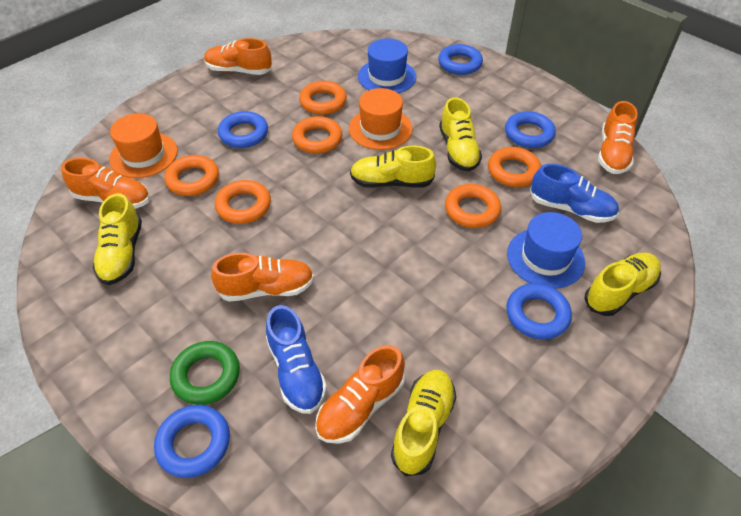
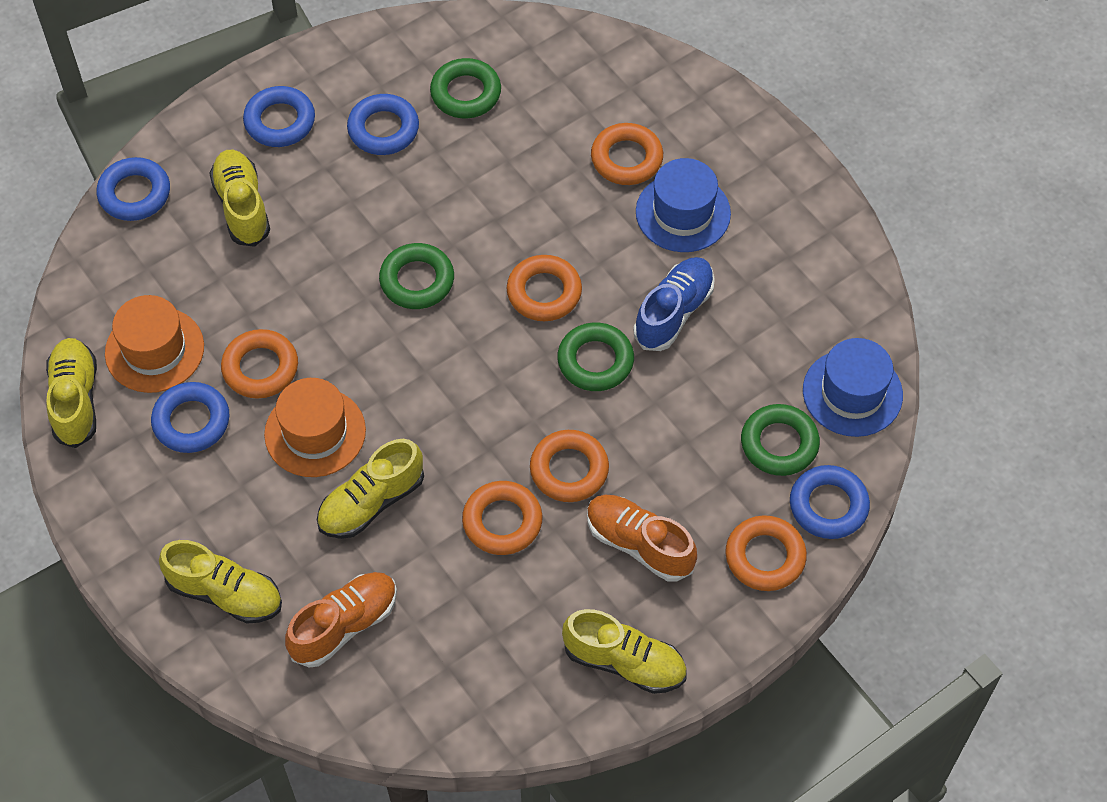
blue shoe: [266,305,327,414] [530,164,619,223] = 2 -> [633,257,715,351] = 1
green ring: [170,341,240,405] = 1 -> [379,243,454,309] [430,58,501,118] [557,322,634,391] [741,404,820,476] = 4
orange shoe: [61,158,150,209] [204,38,272,75] [211,253,314,302] [315,345,405,444] [598,101,638,174] = 5 -> [285,572,397,667] [587,495,697,582] = 2

